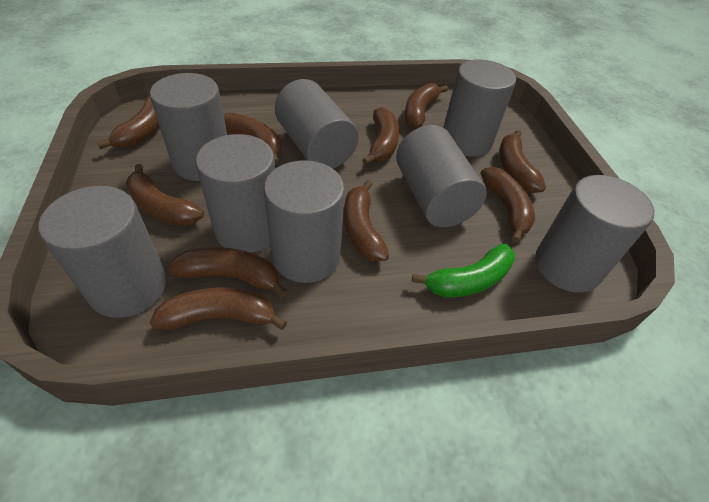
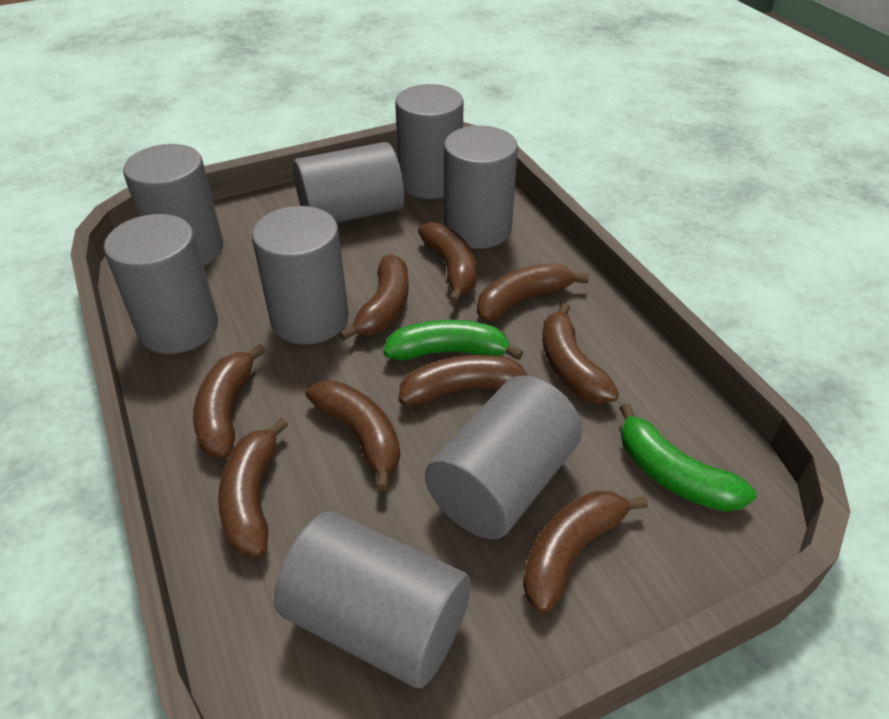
brown banana: [97,96,159,149] [126,164,204,226] [150,288,287,330] [167,247,288,298] [224,112,282,165] [344,180,389,261] [362,107,399,165] [405,83,448,129] [481,167,535,243] [499,130,546,193] = 10 -> [193,344,266,458] [218,418,288,557] [305,381,400,491] [339,254,409,341] [398,355,528,406] [418,222,477,304] [477,263,589,321] [523,491,648,613] [542,302,619,404] = 9
green banana: [412,244,515,297] = 1 -> [383,320,523,360] [620,404,756,512] = 2

